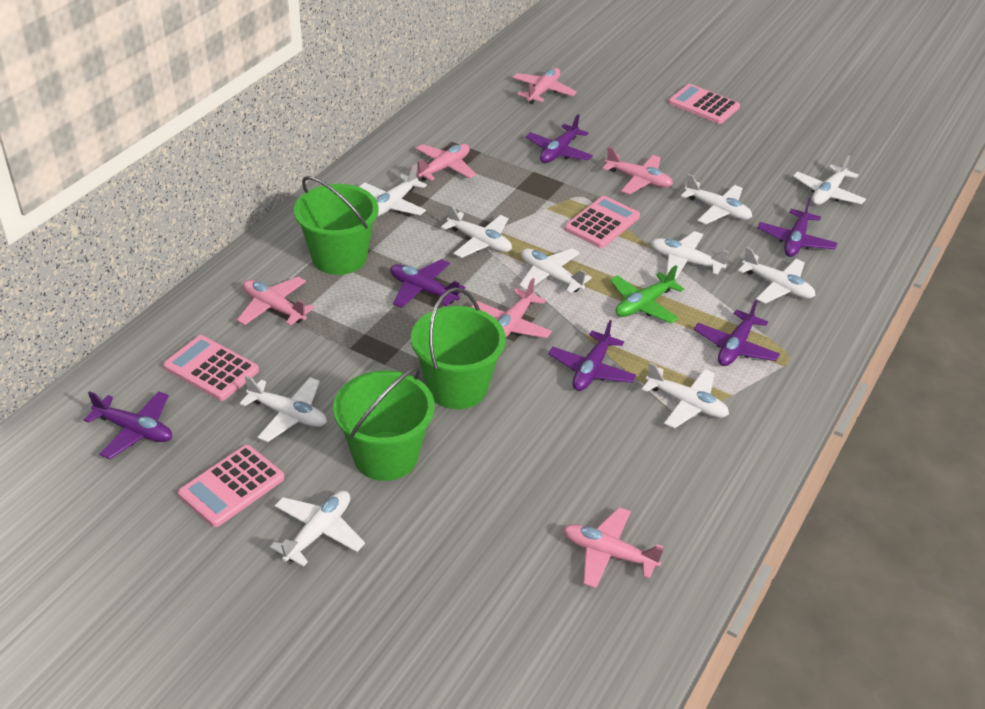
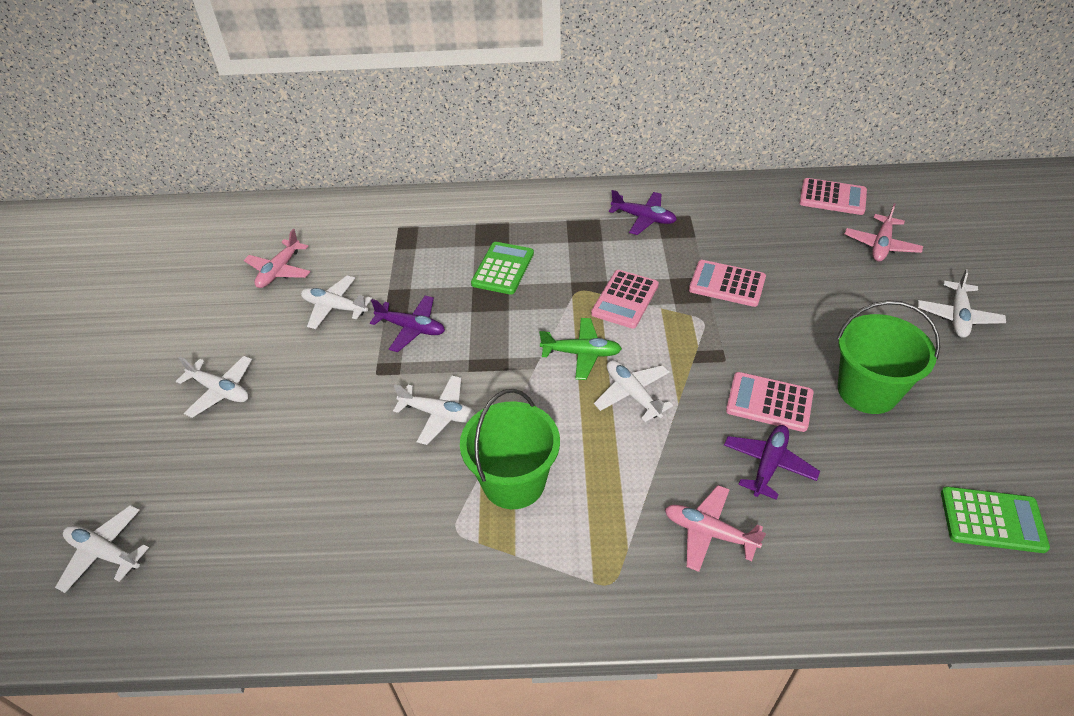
green bucket: [294,176,379,275] [333,366,435,481] [411,288,506,409] = 3 -> [460,389,560,509] [837,300,940,414] = 2
green calculator: none = 0 -> [471,242,534,295] [941,486,1050,553] = 2
pink plane: [237,277,315,326] [410,144,476,181] [471,278,552,338] [512,68,577,104] [563,507,664,588] [602,147,673,195] = 6 -> [244,229,311,288] [665,485,766,572] [845,203,923,262] = 3
purple plane: [84,391,172,459] [390,259,465,308] [526,114,593,163] [548,320,636,391] [694,300,780,366] [757,198,837,257] = 6 -> [370,296,445,352] [609,190,677,235] [724,425,820,500] = 3
white plane: [240,375,327,442] [270,491,365,567] [359,164,427,216] [441,204,512,258] [519,248,592,294] [642,362,729,429] [651,231,729,279] [681,174,752,224] [738,247,815,304] [793,155,866,205] = 10 -> [55,505,149,593] [176,356,252,418] [301,275,372,329] [393,375,476,445] [594,360,673,422] [918,269,1006,338] = 6

